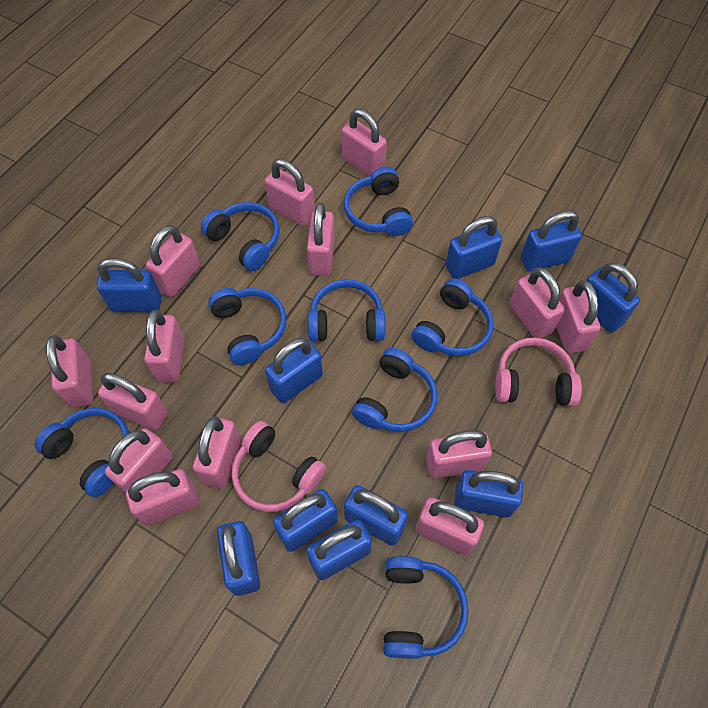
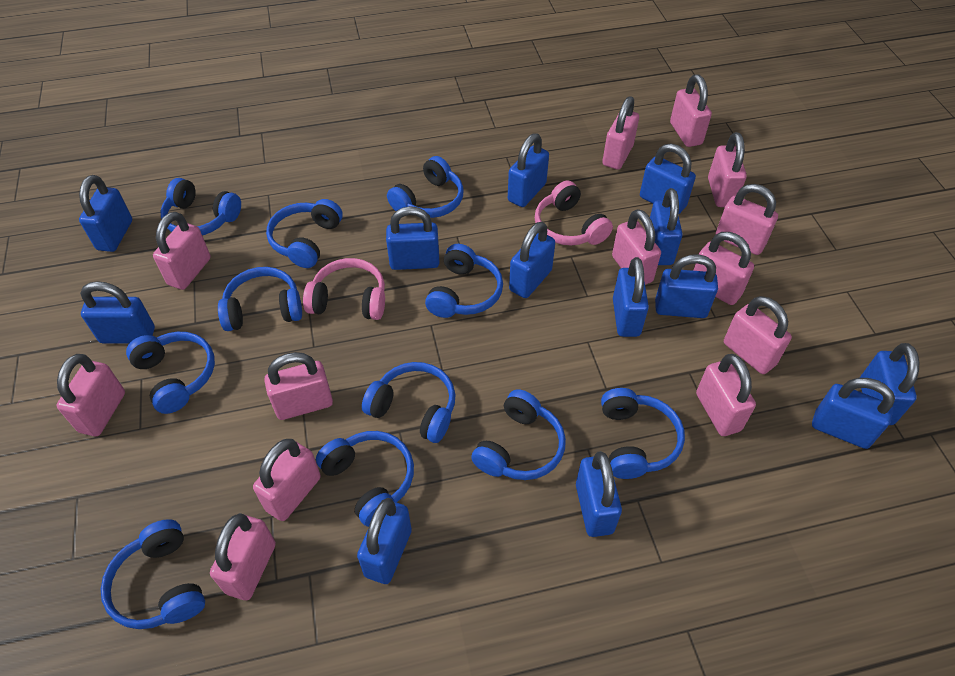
blue headphones: [35,408,129,497] [201,202,280,271] [208,288,286,365] [308,279,385,342] [343,166,413,236] [352,348,437,432] [383,556,469,659] [411,278,494,356] = 8 -> [101,519,205,629] [126,332,215,414] [160,178,241,235] [218,267,302,331] [266,199,343,268] [316,431,414,527] [362,362,455,443] [387,156,464,218] [425,244,503,318] [471,389,566,480] [601,388,685,479] = 11
blue padlock: [97,258,161,312] [217,521,260,596] [265,338,323,403] [273,489,338,552] [306,520,372,580] [344,485,408,546] [445,216,502,279] [454,470,523,517] [521,210,582,271] [587,262,640,333] = 10 -> [79,175,132,252] [80,281,155,343] [357,498,412,584] [386,206,440,270] [508,133,549,207] [509,222,555,298] [576,451,622,537] [613,257,649,337] [640,144,696,214] [650,188,683,265] [655,254,718,318] [812,378,895,449] [860,343,919,425] = 13
pink padlock: [46,335,93,408] [98,373,168,430] [105,428,173,493] [126,469,199,525] [144,310,185,382] [146,225,200,297] [193,416,241,489] [265,159,315,226] [307,202,335,276] [342,109,387,176] [415,497,484,555] [426,430,492,478] [510,267,565,338] [556,280,601,353] = 14 -> [56,354,125,436] [153,212,211,290] [210,513,276,600] [253,439,321,521] [264,352,333,420] [602,96,639,170] [612,209,661,285] [670,74,712,147] [693,232,754,305] [696,354,756,436] [708,132,747,207] [715,184,778,255] [724,296,792,374] = 13

